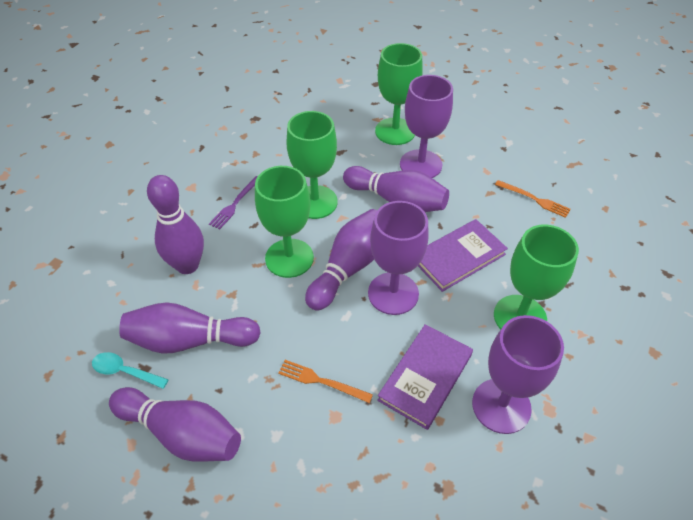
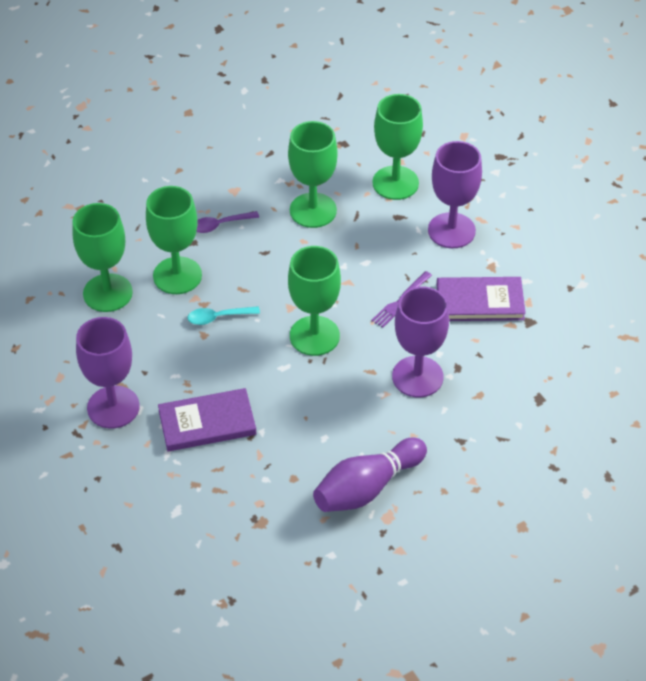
green goblet: [255,166,314,278] [286,111,338,219] [375,43,423,145] [494,225,579,330] = 4 -> [72,203,133,312] [146,186,202,294] [288,121,338,228] [288,246,341,356] [372,94,423,200] = 5
orange fork: [278,360,373,403] [495,180,571,218] = 2 -> none = 0
purple bowling pin: [109,387,241,462] [119,302,261,354] [147,175,204,274] [305,209,377,311] [343,166,449,212] = 5 -> [313,438,427,512] = 1
purple spoon: none = 0 -> [197,211,259,233] = 1

